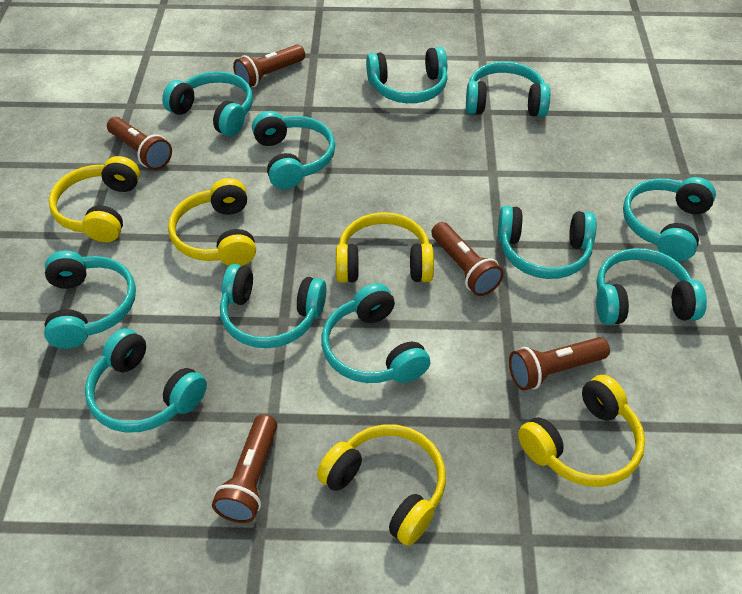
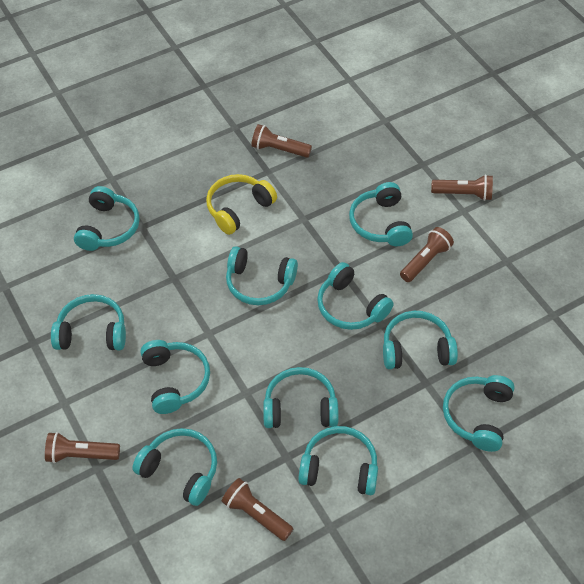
yellow headphones: [49,156,140,242] [168,178,256,266] [317,424,446,546] [336,212,434,283] [518,375,645,487] = 5 -> [206,174,277,235] = 1

